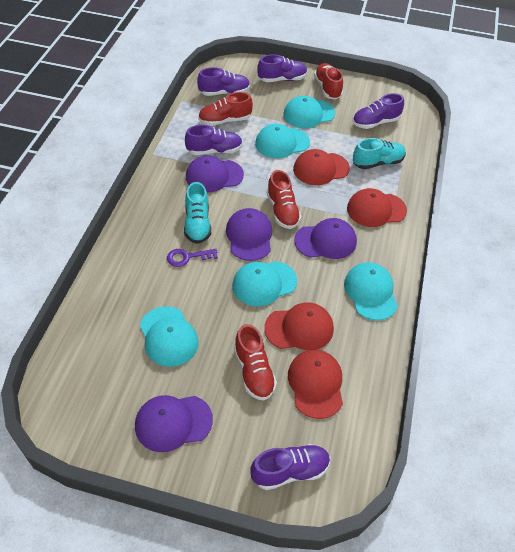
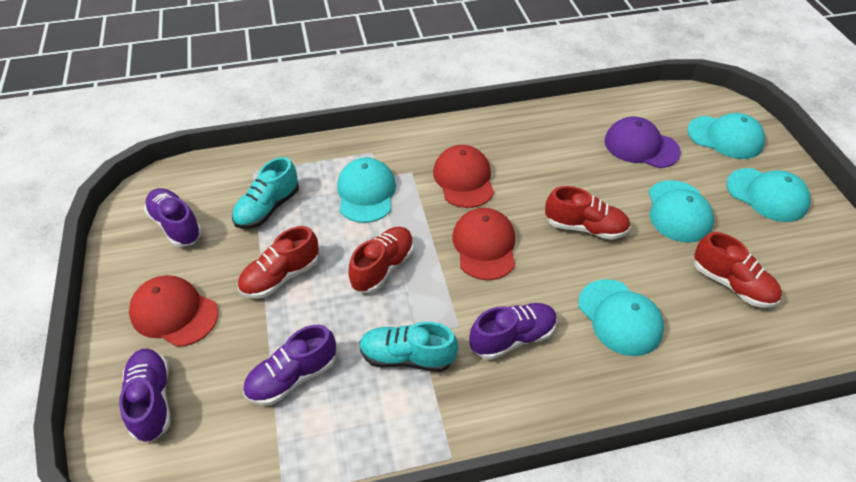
purple cap: [135,395,213,452] [186,155,244,193] [226,208,272,261] [294,218,357,259] = 4 -> [605,116,681,168] = 1
purple key: [167,249,218,267] = 1 -> none = 0
purple shoe: [185,125,243,155] [197,67,250,96] [250,444,330,490] [257,54,307,82] [352,93,404,129] = 5 -> [119,348,171,442] [144,188,202,247] [243,325,336,405] [469,303,557,360] = 4
red cap: [264,302,334,350] [288,349,343,419] [293,149,350,185] [347,188,407,227] = 4 -> [129,275,218,347] [433,145,494,208] [452,208,515,280] = 3

